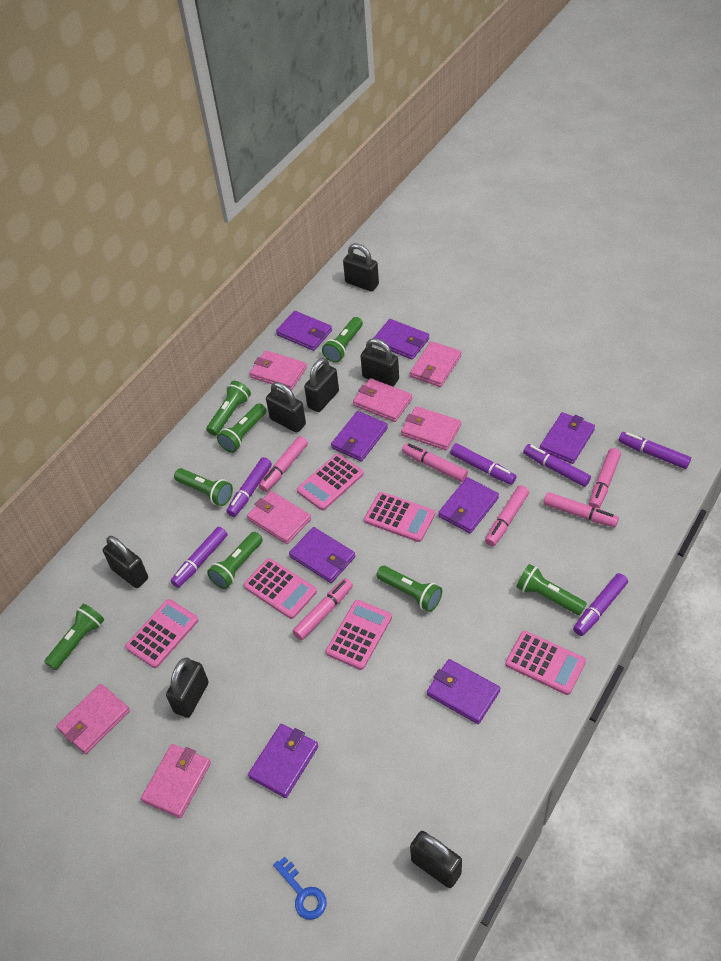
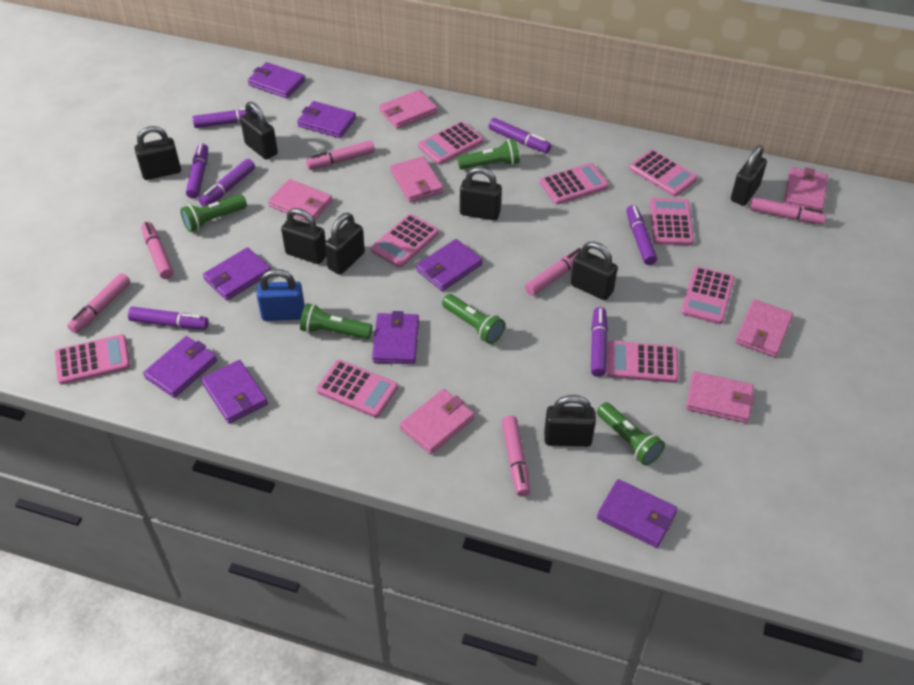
black padlock: [103,536,148,588] [166,657,209,718] [266,382,306,433] [304,358,339,412] [343,243,379,291] [360,338,399,387] [410,831,462,888] = 7 -> [135,126,181,180] [240,102,278,160] [281,208,326,264] [325,213,365,275] [460,167,502,220] [544,395,596,447] [571,242,618,300] [731,146,767,206] = 8
blue key: [273,856,326,920] = 1 -> none = 0
blue padlock: none = 0 -> [257,269,305,321] = 1
green flashlight: [44,604,104,670] [174,468,233,506] [206,381,251,436] [207,532,263,589] [217,403,267,453] [322,317,363,363] [376,565,442,612] [516,564,587,615] = 8 -> [181,195,247,232] [300,303,372,339] [442,294,505,344] [457,139,520,170] [597,402,665,465] = 5
pink calculator: [125,599,198,668] [244,558,317,619] [297,454,364,510] [326,600,392,670] [364,492,435,542] [505,631,586,695] = 6 -> [55,334,130,385] [316,360,398,418] [371,214,439,268] [418,121,484,165] [540,163,609,204] [607,341,679,383] [629,149,698,197] [650,198,694,245] [681,266,734,324] = 9
purple marker: [171,527,227,588] [226,457,272,517] [450,443,516,485] [523,444,591,487] [573,573,628,636] [619,432,691,469] = 6 -> [128,307,209,329] [186,144,208,199] [193,108,255,128] [199,159,255,207] [488,118,551,153] [591,307,608,377] [626,205,657,265] = 7

